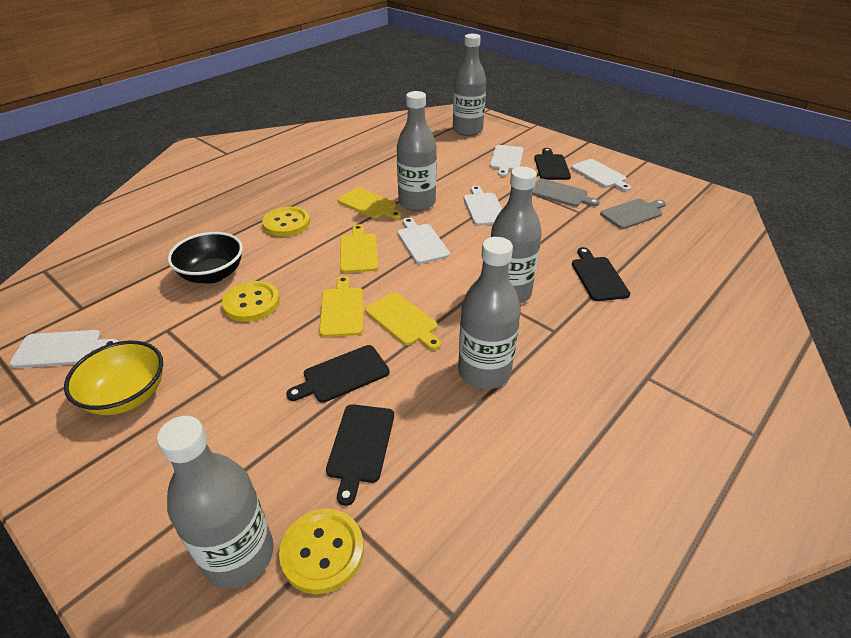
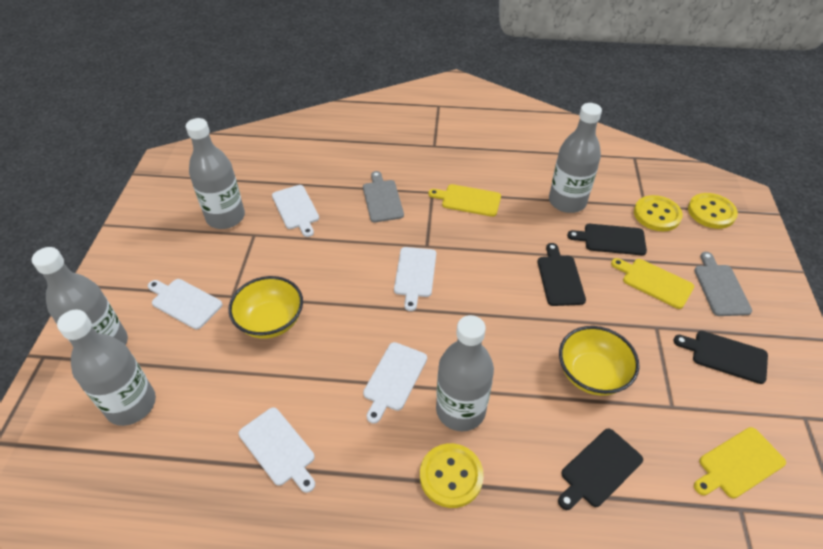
black bowl: [168,232,243,284] = 1 -> none = 0
yellow bowl: [64,341,163,415] = 1 -> [228,276,303,339] [559,326,640,396] = 2
yellow cutting board: [319,276,363,337] [337,187,401,219] [340,224,378,273] [365,292,441,350] = 4 -> [428,184,501,217] [611,258,694,309] [694,427,786,498] = 3

